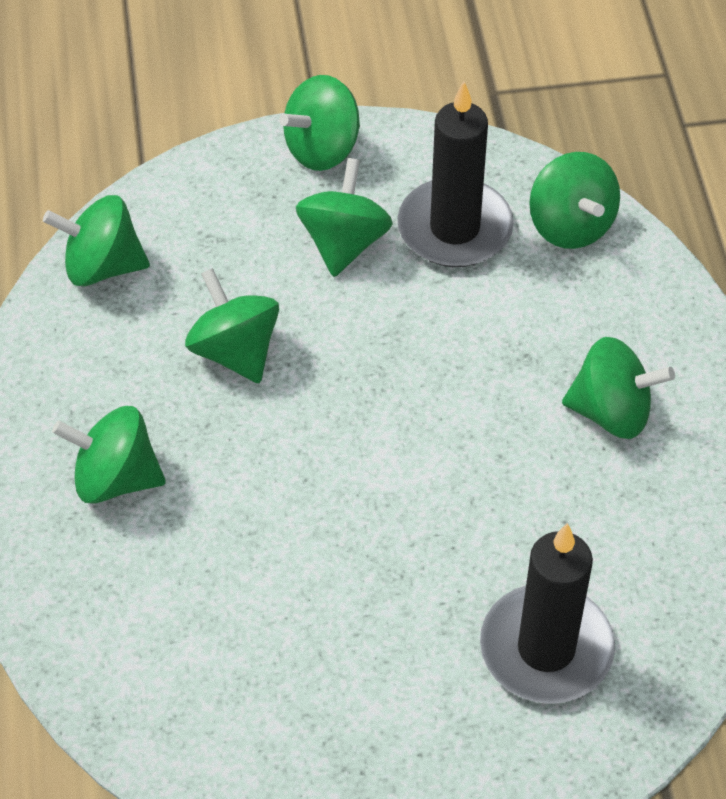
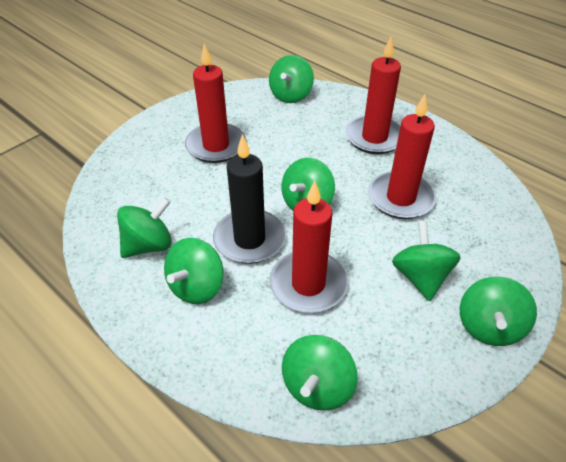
black candle: [397,81,514,267] [480,523,615,704] = 2 -> [213,134,286,264] = 1
red candle: none = 0 -> [185,44,246,163] [270,181,348,313] [346,37,401,154] [368,94,436,219] = 4

